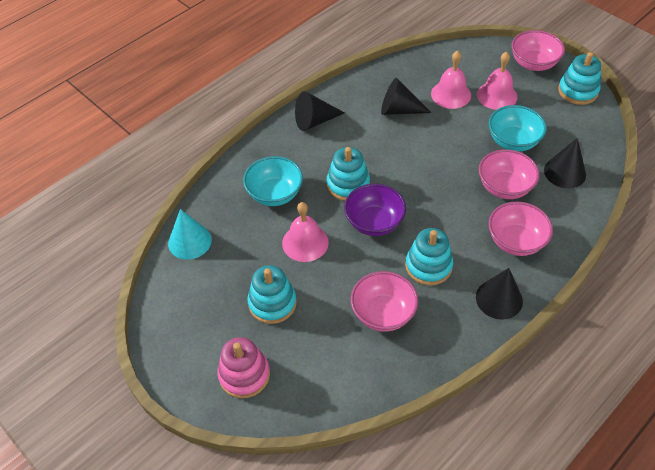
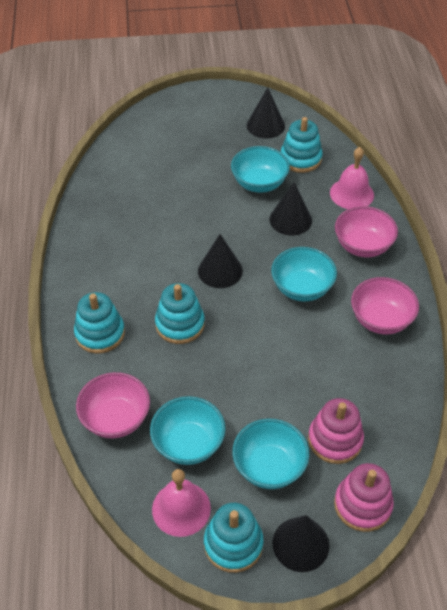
pink bell: [282,202,329,262] [431,51,471,109] [477,52,518,110] = 3 -> [152,469,211,537] [330,147,374,209] = 2
pink bowl: [351,271,418,331] [479,149,540,199] [489,202,553,256] [512,30,565,71] = 4 -> [76,372,150,438] [335,206,398,257] [351,277,419,334] = 3
pink stacking toy: [217,337,270,398] = 1 -> [308,398,364,464] [334,463,394,532] = 2
purple bowl: [344,184,406,236] = 1 -> none = 0
turquoise bowl: [243,156,303,206] [489,105,547,152] = 2 -> [150,396,226,465] [231,146,290,193] [232,419,309,489] [271,247,337,301] = 4
turquoise cone: [168,209,212,260] = 1 -> none = 0

